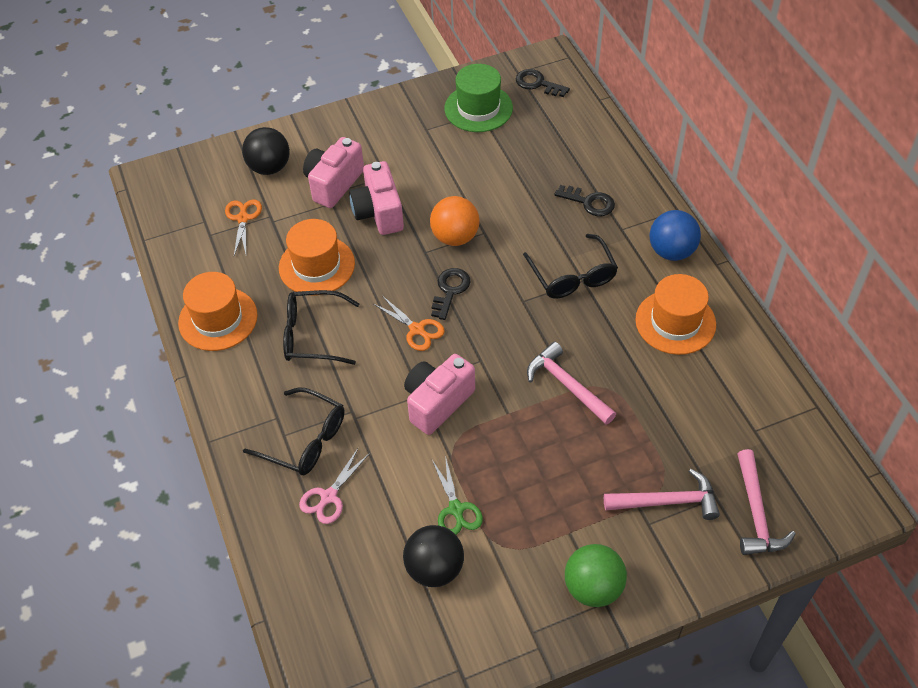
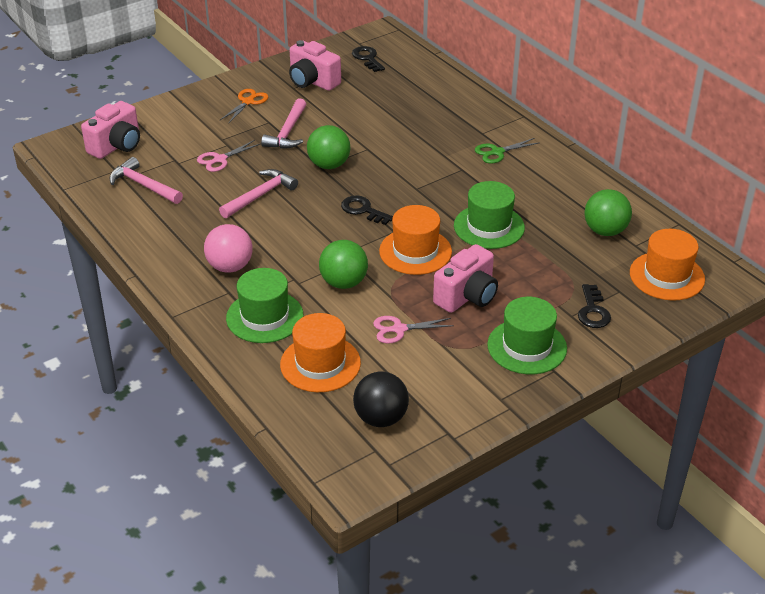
black ball: [242,127,290,175] [403,525,464,587] = 2 -> [353,371,409,427] = 1
black glasses: [243,387,345,475] [283,290,359,365] [523,234,618,298] = 3 -> none = 0
blue ball: [650,210,701,261] = 1 -> none = 0
green ball: [565,544,627,607] = 1 -> [307,125,351,169] [319,240,368,289] [584,189,632,236] = 3
green hat: [444,64,513,132] = 1 -> [226,268,304,343] [454,181,525,249] [487,297,567,374] = 3
orange ball: [430,196,479,246] = 1 -> none = 0
orange scissors: [225,199,262,256] [374,297,445,351] = 2 -> [220,89,268,124] = 1
pink ball: none = 0 -> [204,224,253,273] = 1
pink scissors: [299,449,370,524] = 1 -> [197,140,260,172] [373,316,454,344] = 2

